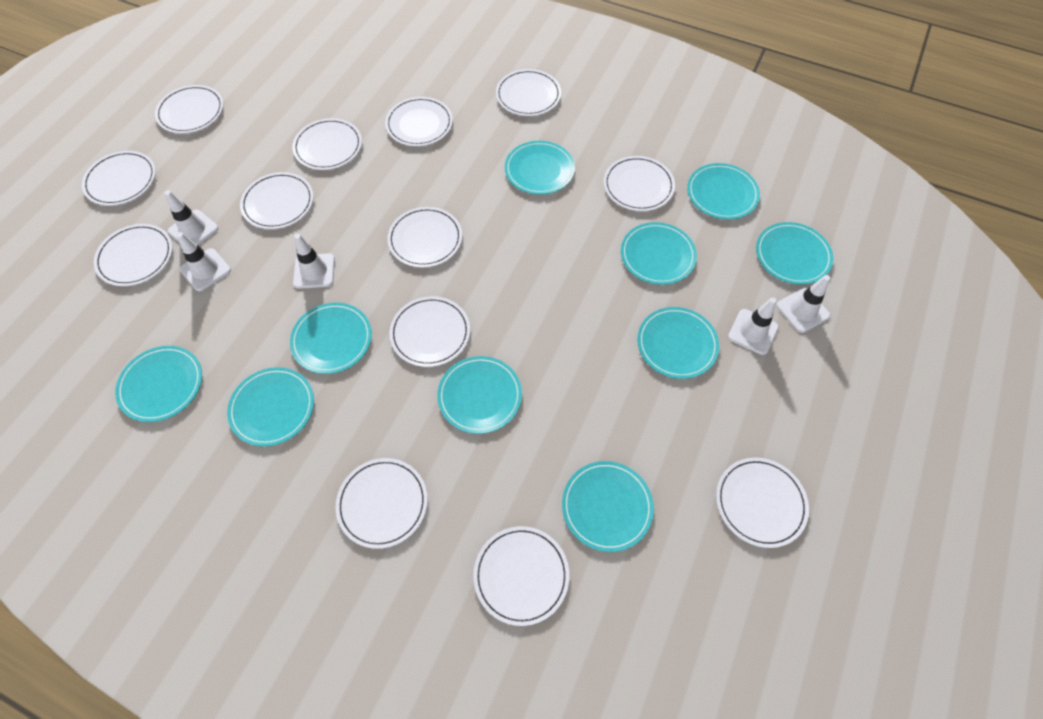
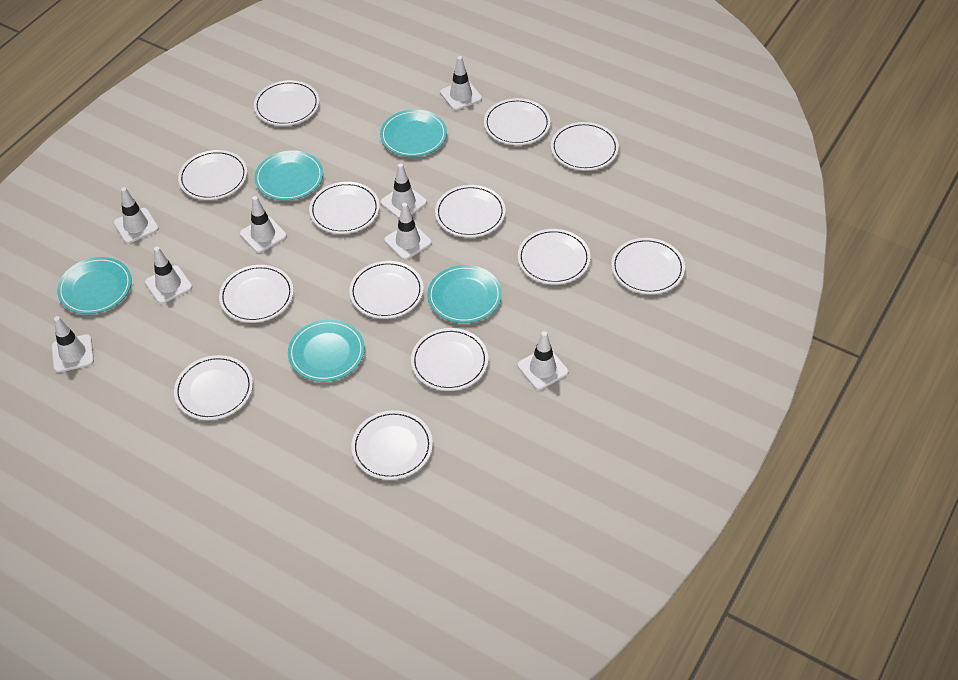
turquoise plate: [115,346,202,422] [227,367,314,446] [290,303,372,374] [437,356,522,434] [505,141,575,195] [562,461,654,552] [621,222,697,285] [637,307,719,379] [687,163,760,219] [756,222,833,285] = 10 -> [57,257,132,314] [254,150,323,201] [288,319,365,382] [380,109,447,157] [427,265,502,323] = 5
white traffic cone: [165,190,218,245] [177,232,231,291] [293,234,335,289] [728,297,779,355] [777,275,830,333] = 5 -> [52,316,94,373] [114,187,159,243] [145,247,192,304] [240,196,287,253] [381,163,427,218] [384,203,432,260] [440,56,482,110] [518,331,569,390] = 8

